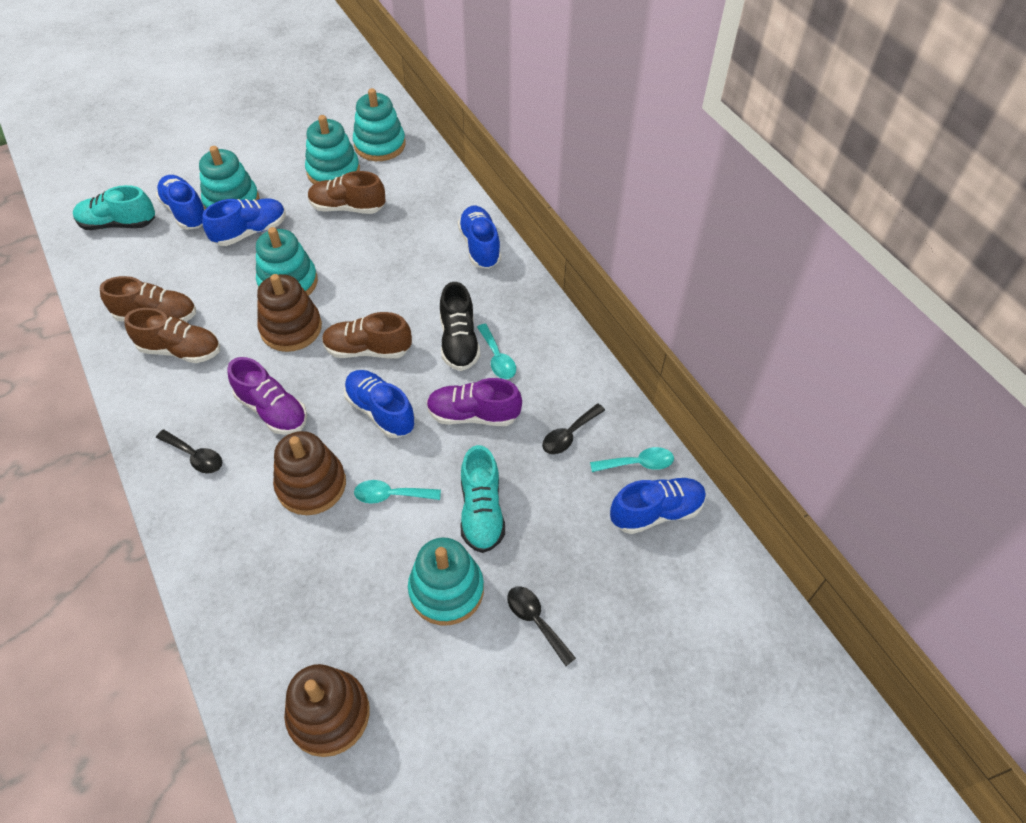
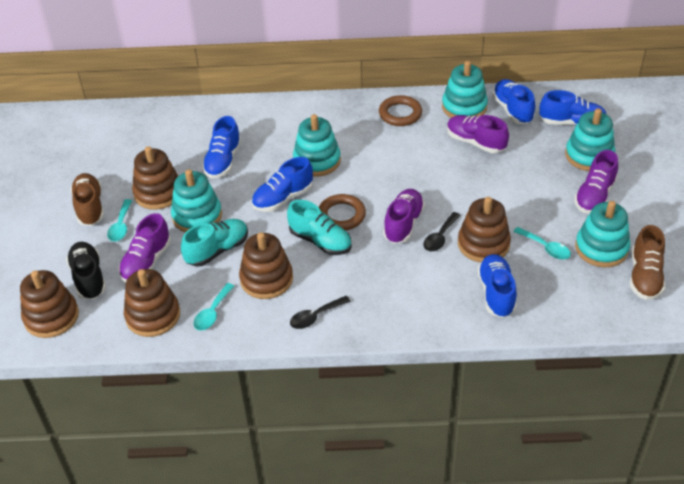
black spoon: [156,430,222,474] [507,586,576,666] [542,404,605,454] = 3 -> [290,296,351,329] [423,212,460,251] = 2
brown ring: none = 0 -> [319,194,366,230] [379,95,422,126] = 2
brown shoe: [100,276,196,322] [124,308,220,363] [308,171,386,214] [322,312,412,359] = 4 -> [70,173,104,226] [630,225,665,300] = 2
brown stacking toy: [257,274,322,352] [273,431,346,515] [284,664,370,757] = 3 -> [20,270,79,338] [124,269,180,337] [132,146,178,210] [239,232,293,299] [458,197,511,263] = 5
purple shoe: [228,357,307,435] [426,378,522,426] = 2 -> [118,213,171,283] [383,189,425,244] [447,115,509,153] [574,150,618,214] = 4

